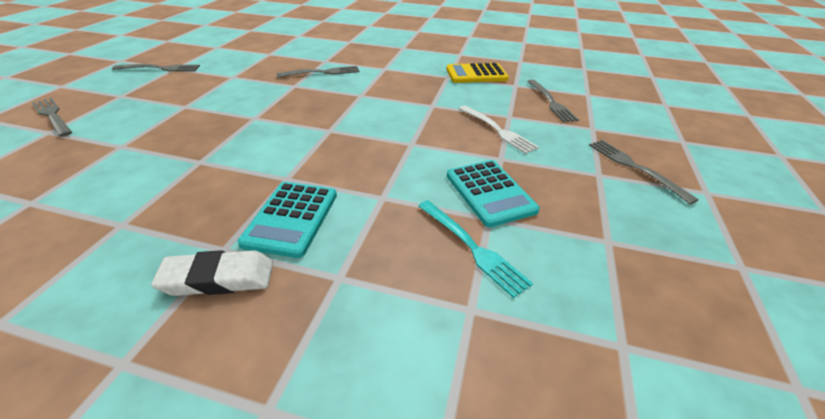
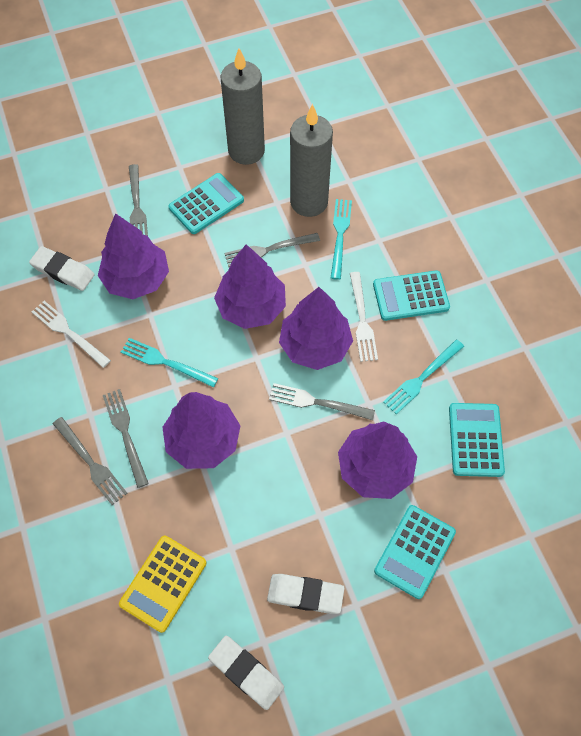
grey candle: none = 0 -> [221,48,265,165] [290,104,333,217] = 2
purple tree: none = 0 -> [98,213,169,299] [162,392,240,469] [214,244,286,329] [279,287,353,370] [338,421,417,499] = 5
turquoise calculator: [238,182,337,258] [447,160,540,227] = 2 -> [168,173,244,234] [373,270,450,321] [374,505,456,599] [449,403,505,477] = 4
turquoise fork: [418,200,533,298] = 1 -> [121,338,218,387] [331,199,352,280] [383,340,464,414] = 3
white eraser: [151,250,273,296] = 1 -> [29,246,95,291] [208,636,284,710] [267,574,344,614] = 3
white fork: [459,105,539,154] = 1 -> [32,301,111,368] [350,272,378,362] = 2

